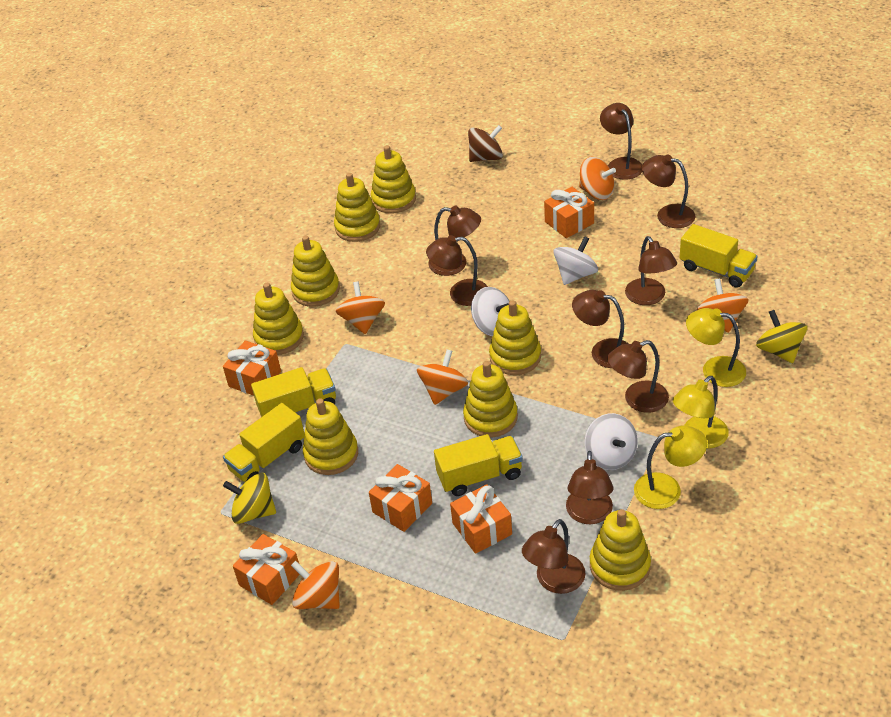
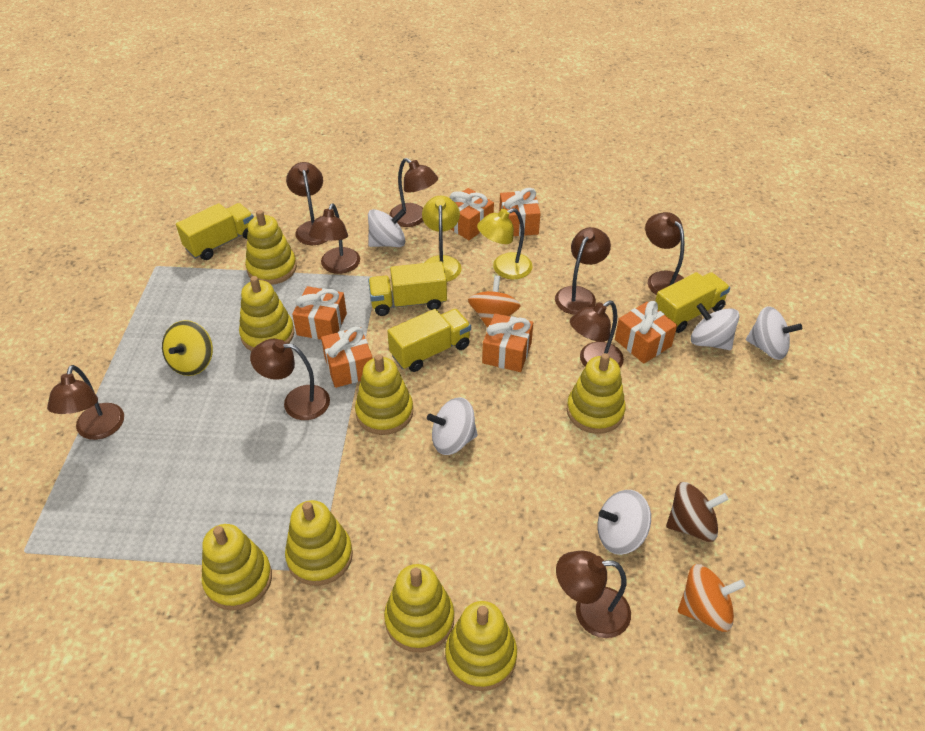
orange gift: [223,340,281,396] [233,534,300,605] [369,464,432,532] [450,484,512,554] [544,187,594,238] = 5 -> [292,286,347,340] [321,327,373,388] [450,188,494,240] [482,313,533,372] [499,188,541,236] [615,301,677,364] = 6
orange spinning top: [291,561,340,609] [336,281,385,334] [417,350,468,405] [579,157,616,200] [697,278,749,333] = 5 -> [468,276,521,328] [678,564,746,632] = 2
white spinning top: [471,287,510,336] [553,236,598,285] [585,413,637,470] = 3 -> [368,209,406,247] [427,397,478,455] [598,490,651,555] [691,303,740,350] [746,306,802,360] = 5
yellow lamp: [634,425,707,509] [673,376,729,449] [686,308,746,387] = 3 -> [422,196,462,282] [477,208,533,279] = 2
yellow spinning top: [223,473,276,524] [756,310,807,363] = 2 -> [162,320,213,376] = 1

